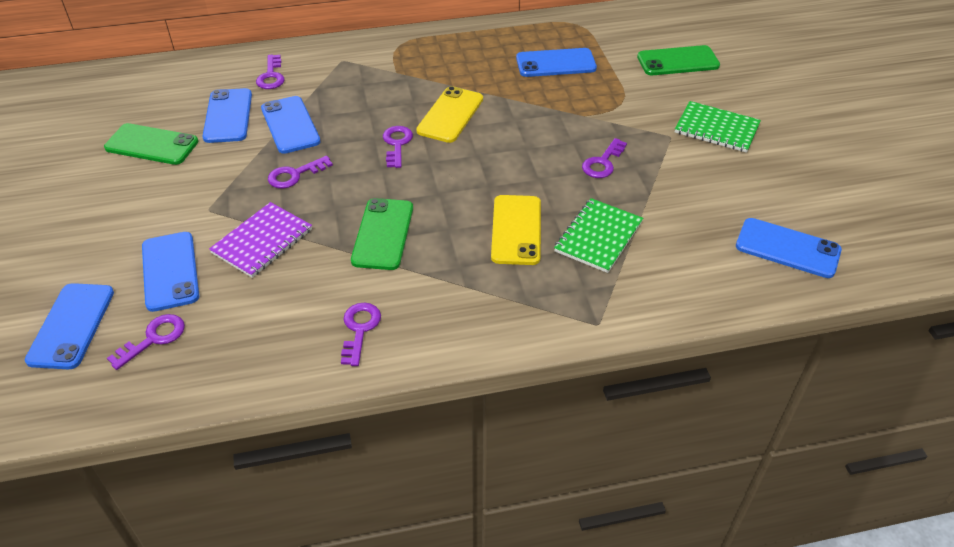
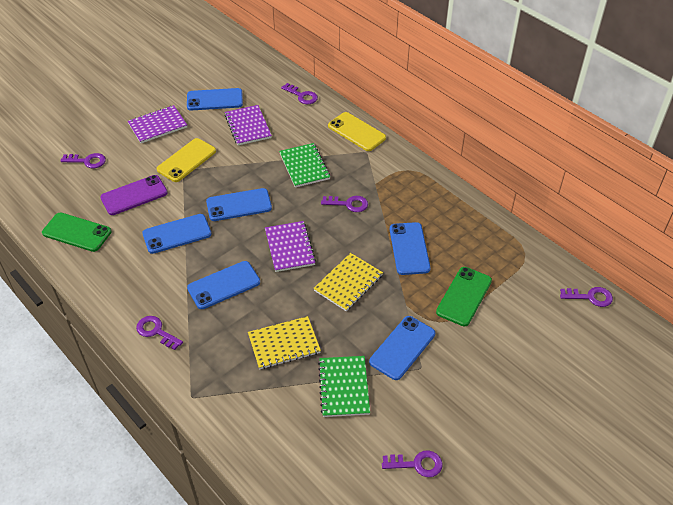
green phone: [104,123,198,165] [351,198,413,270] [637,45,720,75] = 3 -> [42,212,111,252] [436,267,492,326] = 2
purple notebook: [209,202,312,278] = 1 -> [128,105,187,143] [225,105,272,145] [265,221,316,272] = 3
purple phone: none = 0 -> [100,175,168,215] = 1
yellow notebook: none = 0 -> [248,316,321,369] [313,253,383,311] = 2

